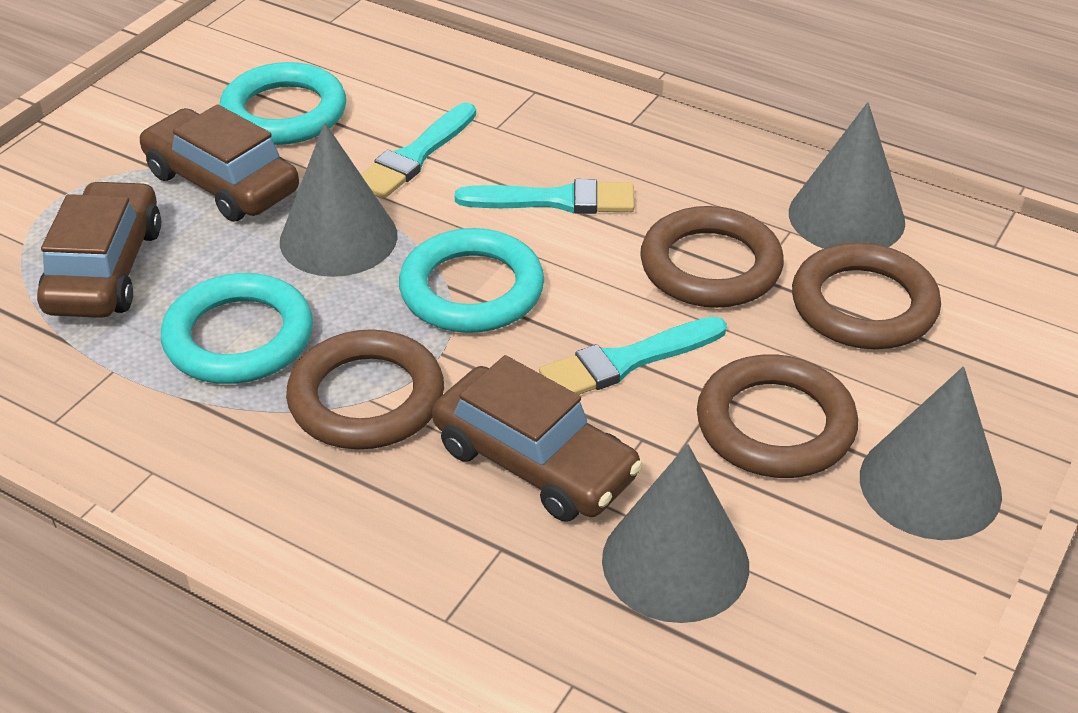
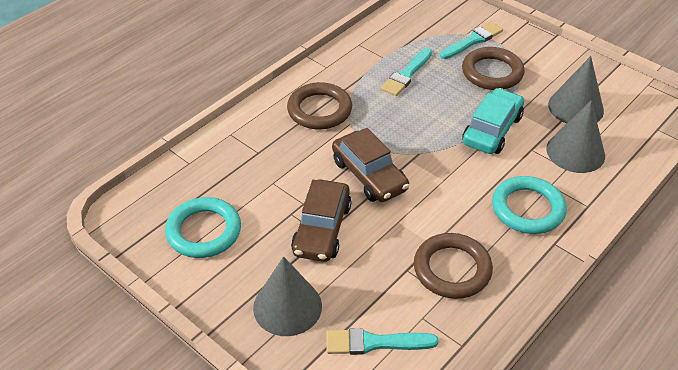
brown car: [37,181,161,318] [139,104,299,222] [432,355,643,522] = 3 -> [291,179,351,262] [332,128,409,202] = 2
brown ring: [286,329,444,449] [640,206,784,308] [697,354,858,478] [792,242,941,349] = 4 -> [287,82,352,130] [414,233,493,299] [462,47,525,90] = 3
grey cone: [280,123,398,277] [602,444,749,623] [789,102,905,249] [860,366,1002,540] = 4 -> [253,256,322,336] [546,100,605,173] [548,56,604,124] = 3
turquoise car: none = 0 -> [462,88,524,154] = 1
turquoise ring: [161,273,313,384] [220,62,346,145] [399,228,544,333] = 3 -> [165,197,241,258] [492,176,567,234] = 2

